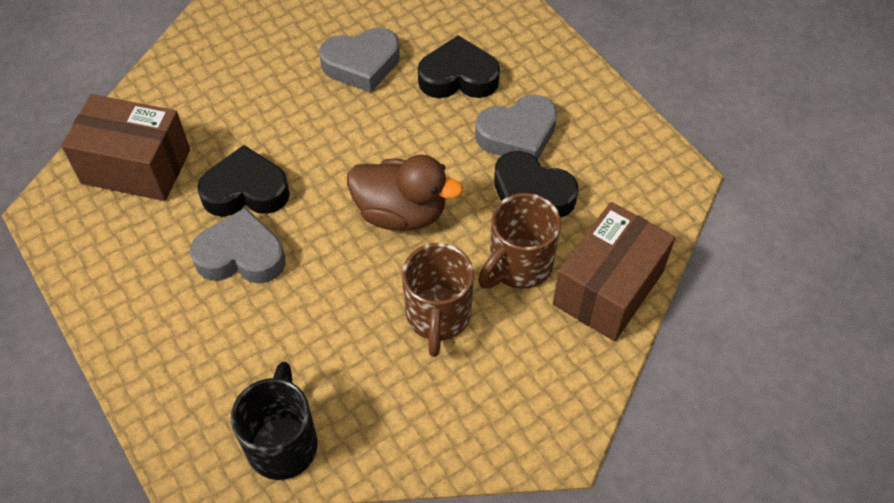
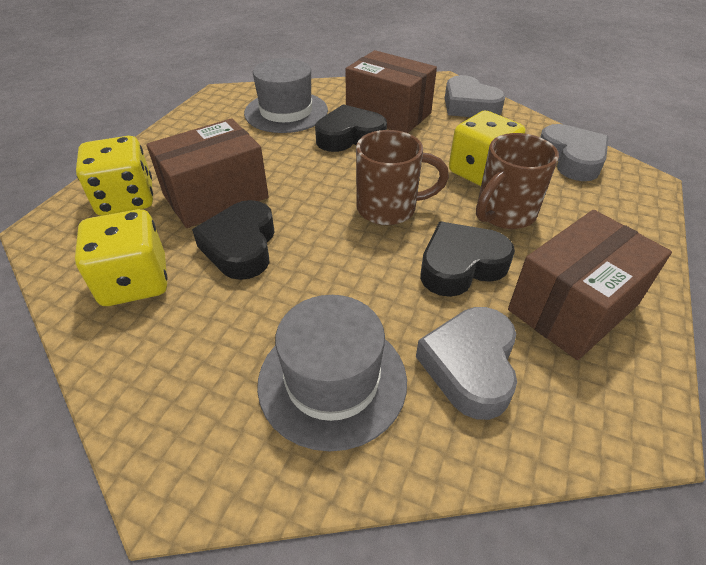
black mug: [231,361,318,480] = 1 -> none = 0
brown box: [61,94,190,201] [553,202,675,341] = 2 -> [146,118,269,228] [345,50,437,133] [508,210,672,360] = 3
brown duck: [347,155,463,231] = 1 -> none = 0
grey hat: none = 0 -> [244,58,328,133] [257,295,407,452] = 2
yellow dice: none = 0 -> [75,209,168,306] [76,136,153,216] [449,111,526,186] = 3

